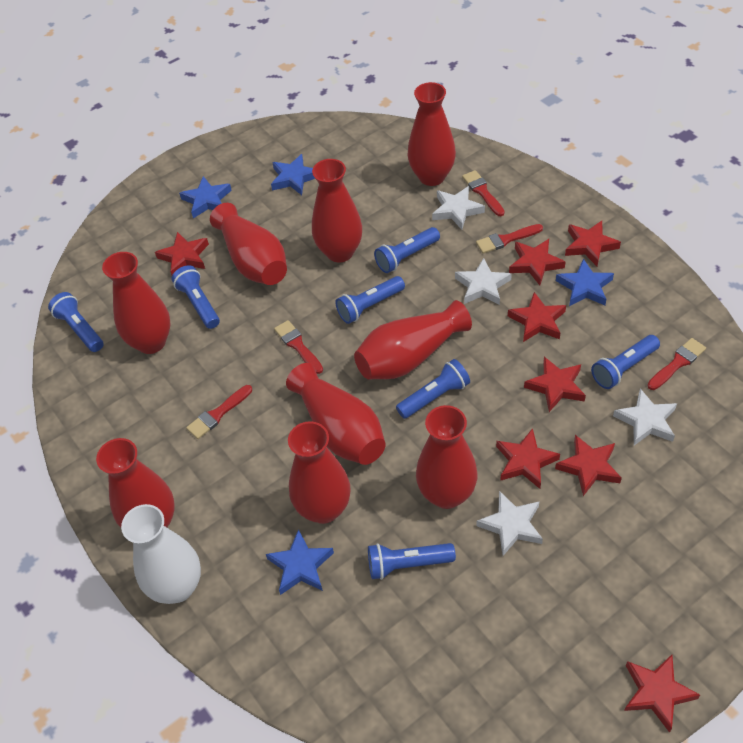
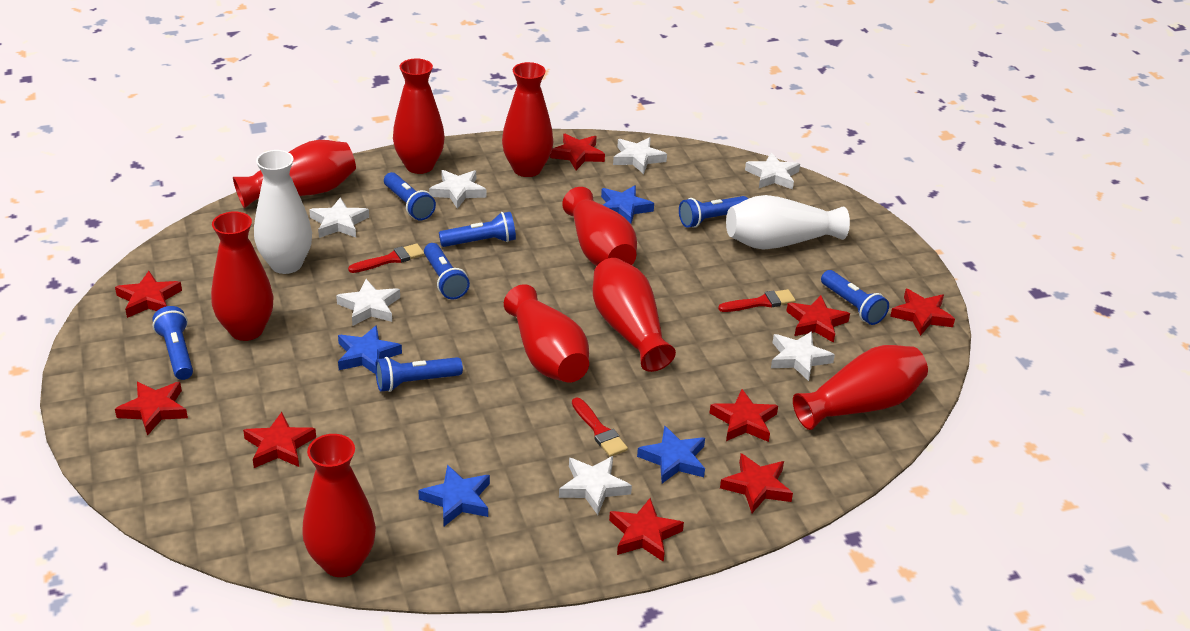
red brush: [186,385,252,439] [274,320,323,374] [462,170,505,216] [476,224,543,254] [647,338,706,390] = 5 -> [348,243,425,273] [572,397,628,457] [718,289,796,312] = 3
red star: [155,232,209,275] [496,428,560,489] [508,292,566,342] [509,239,565,285] [524,357,586,412] [555,435,622,496] [565,221,621,266] [624,655,700,733] = 8 -> [115,271,182,318] [115,382,188,436] [243,412,316,468] [550,134,605,170] [609,498,684,562] [709,389,778,442] [720,453,793,513] [786,295,850,343] [890,289,955,336] = 9
white star: [432,186,485,230] [455,258,512,305] [476,491,543,556] [613,388,677,445] = 4 -> [309,197,369,238] [336,279,400,326] [429,170,487,209] [559,456,632,515] [613,137,667,174] [745,152,800,189] [771,331,835,381] = 7
white vase: [121,504,201,604] = 1 -> [254,150,312,274] [726,195,850,250] = 2

